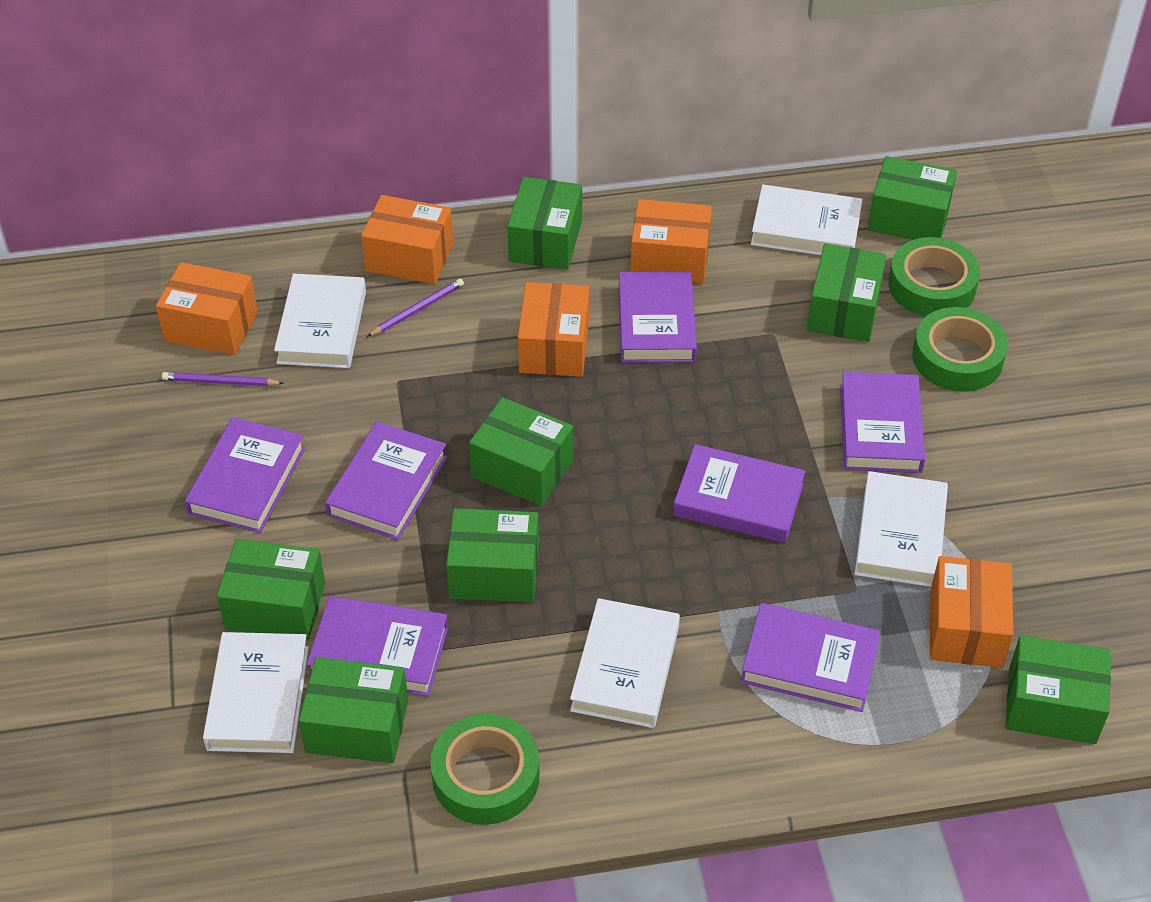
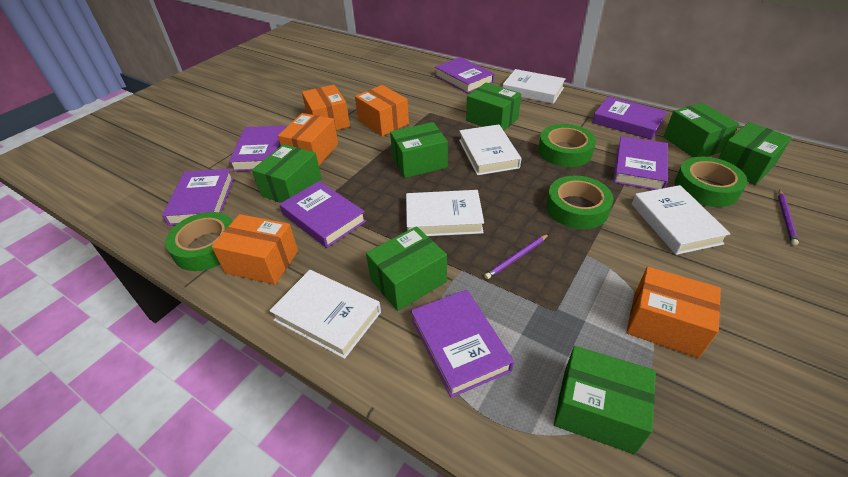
green box: [217,539,325,640] [299,657,408,763] [446,508,539,603] [469,397,573,506] [507,177,582,270] [807,244,886,342] [868,156,957,240] [1006,635,1111,744] = 8 -> [252,144,322,203] [366,226,447,311] [390,122,448,178] [466,82,521,131] [554,346,656,454] [663,103,739,157] [719,122,792,185] = 7
green tape: [430,714,540,825] [888,237,980,317] [912,307,1008,392] = 3 -> [165,212,233,271] [538,124,596,167] [546,176,613,229] [675,157,747,207] = 4

